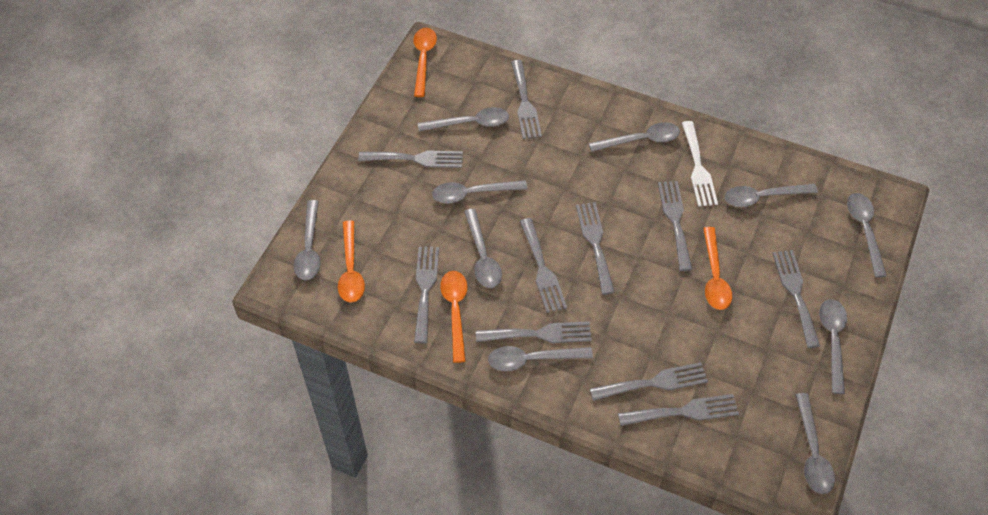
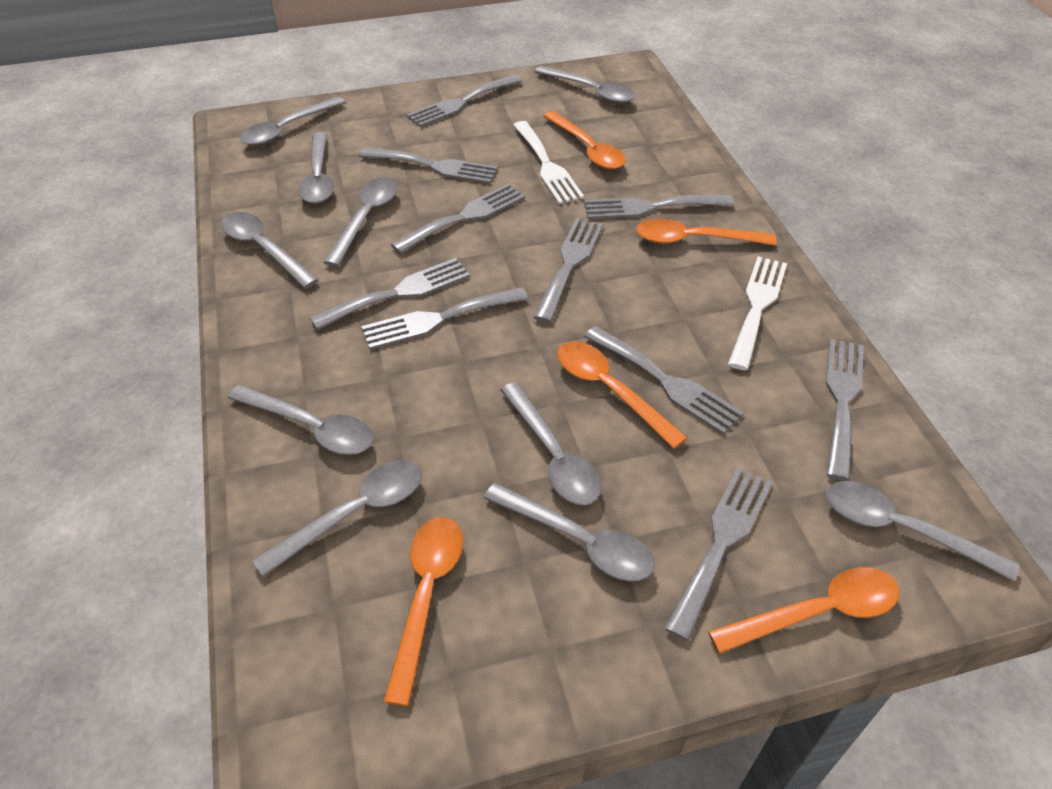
orange spoon: [338,220,365,303] [413,28,437,97] [440,271,467,363] [703,227,732,310] = 4 -> [384,517,463,706] [543,111,625,170] [557,341,687,449] [636,218,776,245] [708,567,900,654] = 5
white fork: [682,121,718,207] = 1 -> [513,121,584,204] [728,256,787,371] = 2

